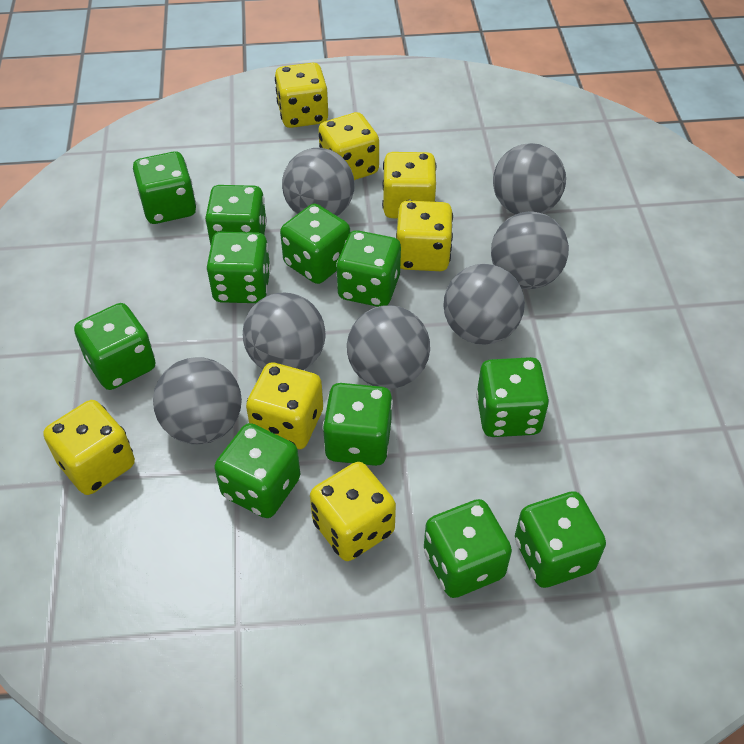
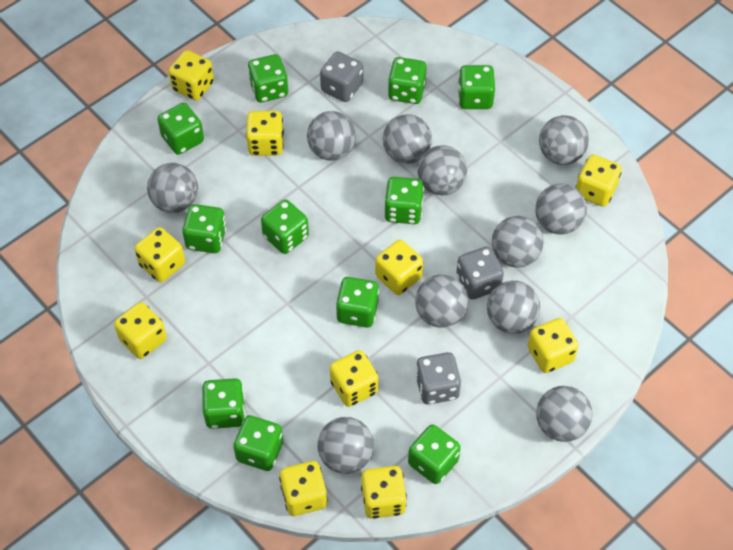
grey ball: [153,357,242,444] [243,293,326,370] [282,148,355,216] [347,305,430,389] [443,264,525,345] [491,212,569,289] [493,143,566,214] = 7 -> [147,163,198,213] [307,111,356,161] [318,417,374,474] [383,114,432,164] [415,275,468,328] [417,145,467,195] [487,281,540,334] [492,216,544,268] [535,184,587,235] [536,386,593,442] [539,115,589,165] = 11
grey dice: none = 0 -> [320,52,363,102] [415,352,461,404] [456,246,504,299] = 3
yellow dice: [43,400,135,495] [246,363,323,449] [275,63,328,128] [310,462,396,561] [318,112,379,180] [382,152,436,218] [396,201,453,271] = 7 -> [114,302,167,359] [134,227,185,282] [168,50,214,101] [246,111,284,156] [279,461,328,516] [330,350,379,407] [361,466,407,519] [375,240,423,295] [528,318,579,373] [575,154,622,207] = 10

